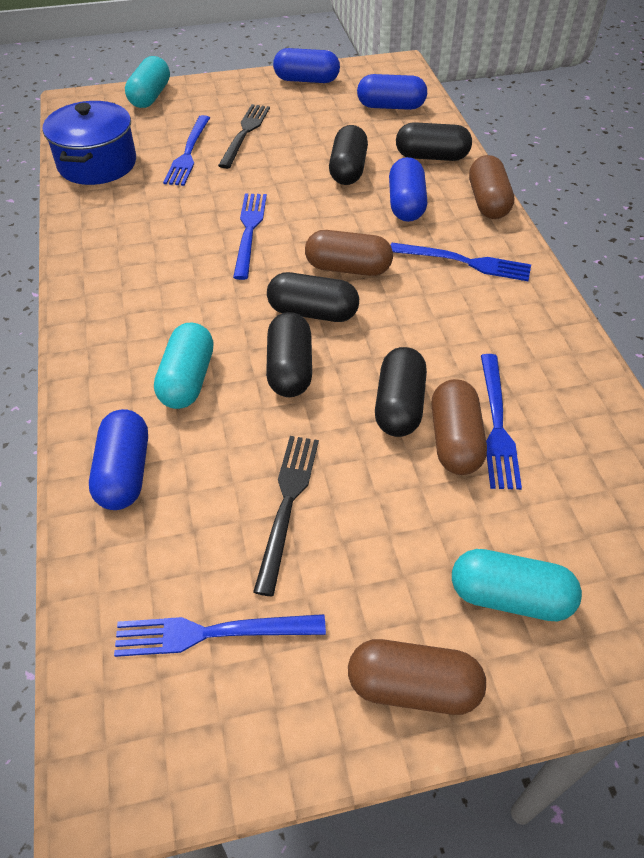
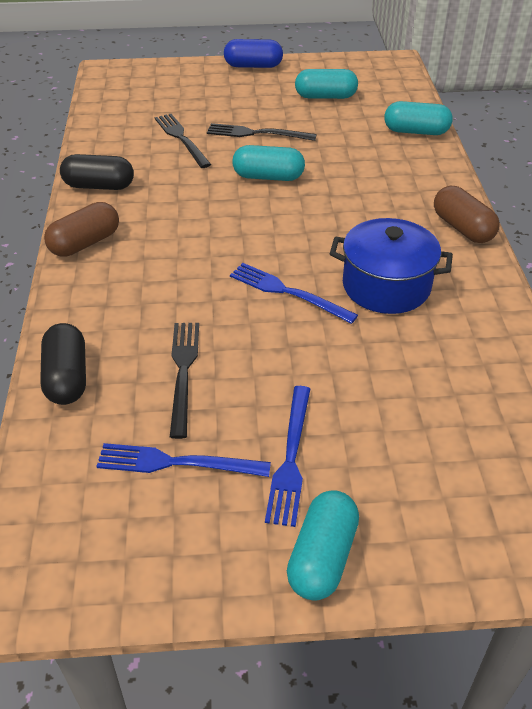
black capsule: [266,312,312,397] [267,272,359,322] [329,125,368,185] [375,347,427,437] [396,122,472,161] = 5 -> [40,323,86,405] [60,154,134,190] = 2
black fork: [218,104,270,169] [253,436,319,596] = 2 -> [155,114,211,168] [170,323,199,439] [207,123,317,141] = 3
blue capsule: [89,409,148,510] [273,48,340,83] [357,74,427,110] [389,157,427,222] = 4 -> [224,39,283,68] = 1
blue fork: [114,614,326,657] [163,115,210,186] [233,193,267,280] [391,243,531,281] [481,354,522,490] = 5 -> [96,443,271,477] [230,263,358,324] [265,386,310,527] = 3
brown capsule: [305,230,393,276] [348,639,486,715] [431,379,487,475] [469,155,514,219] = 4 -> [44,202,119,257] [434,186,500,243] = 2
turquoise capsule: [125,56,170,108] [154,323,214,409] [452,549,582,621] = 3 -> [232,145,305,181] [287,490,359,601] [295,69,358,99] [384,101,453,135] = 4

